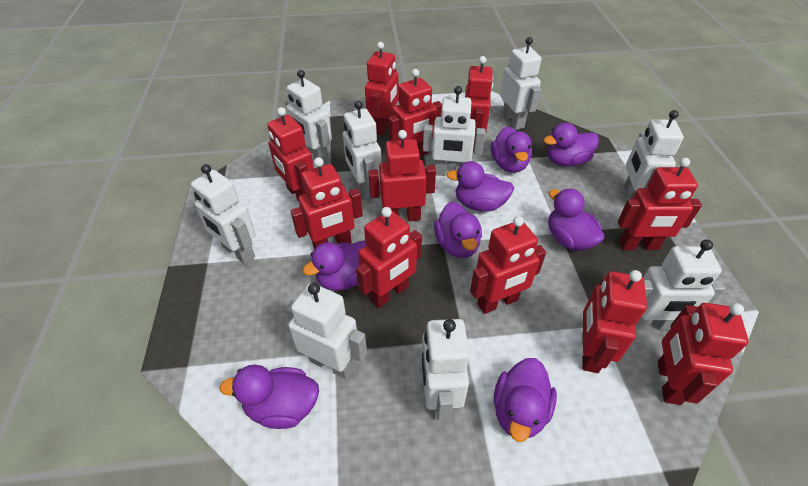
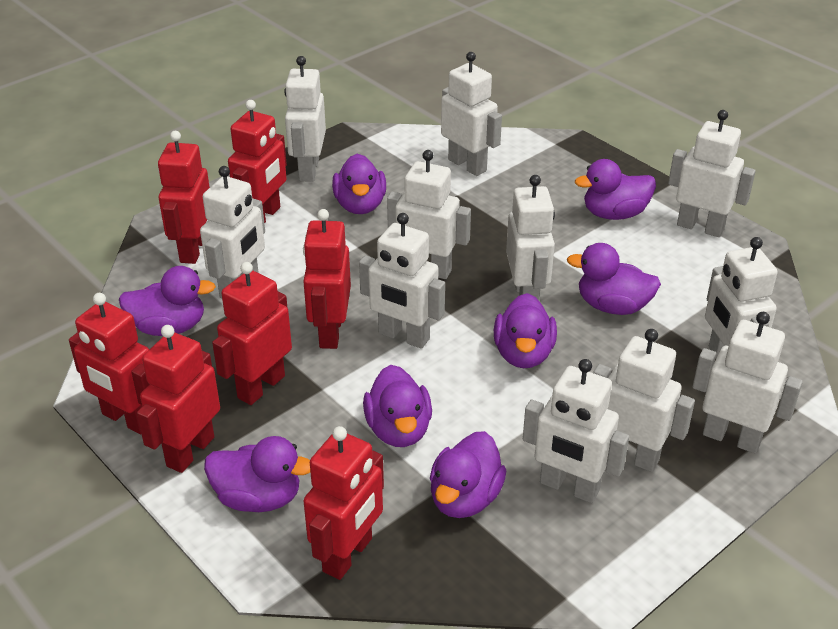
red robot: [267,107,314,202] [291,157,363,249] [356,207,422,308] [365,42,399,135] [368,130,436,221] [388,69,442,156] [465,56,493,151] [470,216,546,314] [582,270,647,373] [618,158,702,250] [658,303,749,405] = 11 -> [69,293,149,435] [137,325,220,473] [158,131,210,264] [212,262,292,405] [228,100,287,224] [303,209,351,349] [304,426,384,580] = 7
white robot: [191,164,256,264] [285,70,332,164] [285,283,367,379] [343,100,382,199] [421,319,470,422] [423,86,485,176] [500,37,541,130] [624,110,684,199] [635,239,725,330] = 9 -> [200,166,265,299] [284,56,326,182] [359,213,445,349] [387,150,471,279] [441,52,502,176] [506,175,555,300] [523,359,629,503] [593,329,695,472] [668,110,756,237] [693,312,803,453] [705,237,778,358] = 11

